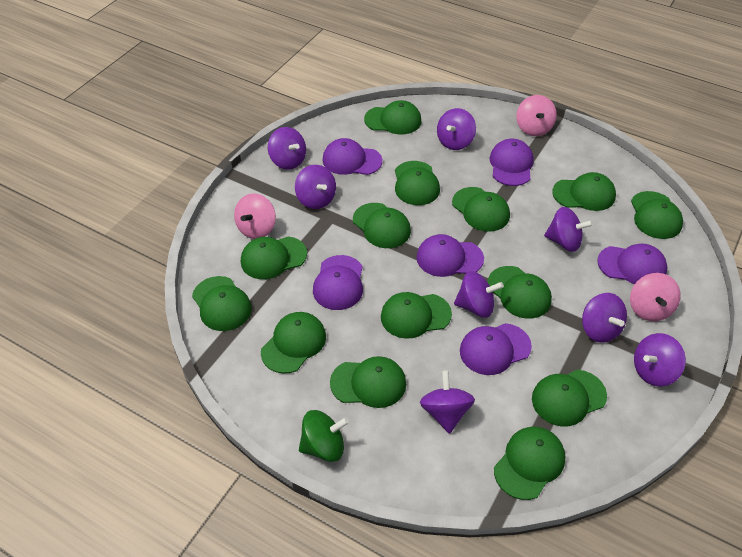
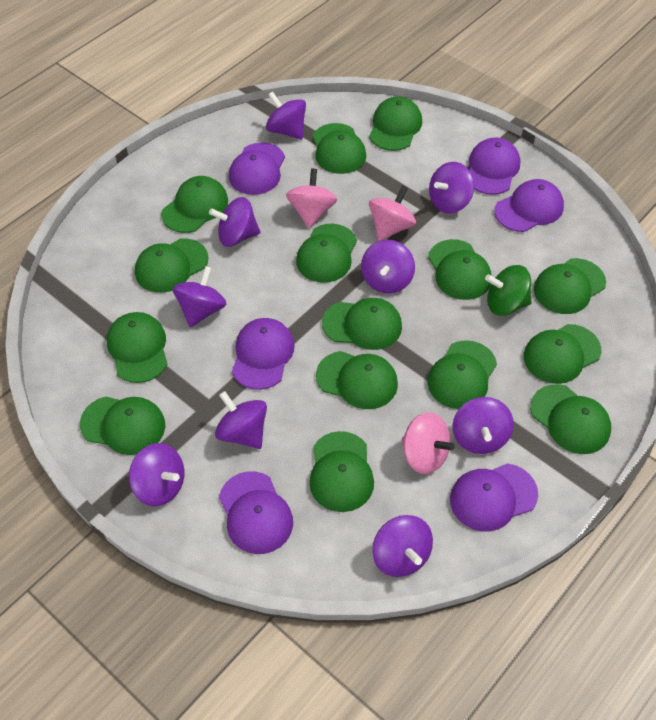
green cap: [192,276,252,331] [241,236,307,279] [261,312,326,374] [330,356,406,408] [353,203,411,248] [364,100,422,135] [381,292,452,339] [395,161,440,205] [452,187,510,231] [488,266,552,319] [494,427,566,500] [532,370,607,427] [552,172,616,211] [631,191,683,239] = 14 -> [80,397,165,455] [107,312,167,383] [135,239,209,293] [161,176,228,233] [296,224,357,283] [309,431,374,512] [312,123,366,174] [316,351,398,409] [322,298,402,350] [369,96,422,151] [427,340,497,409] [428,239,491,300] [524,324,601,384] [530,384,611,454] [534,258,606,314] = 15
purple spinning top: [268,127,306,170] [295,165,336,209] [420,370,475,434] [437,108,476,150] [454,271,504,318] [544,207,593,252] [582,293,627,343] [634,333,686,387] = 8 -> [129,443,184,506] [173,266,226,327] [209,197,260,247] [215,391,267,449] [266,92,306,140] [361,240,415,294] [372,515,433,577] [429,162,474,214] [452,397,514,454] = 9

